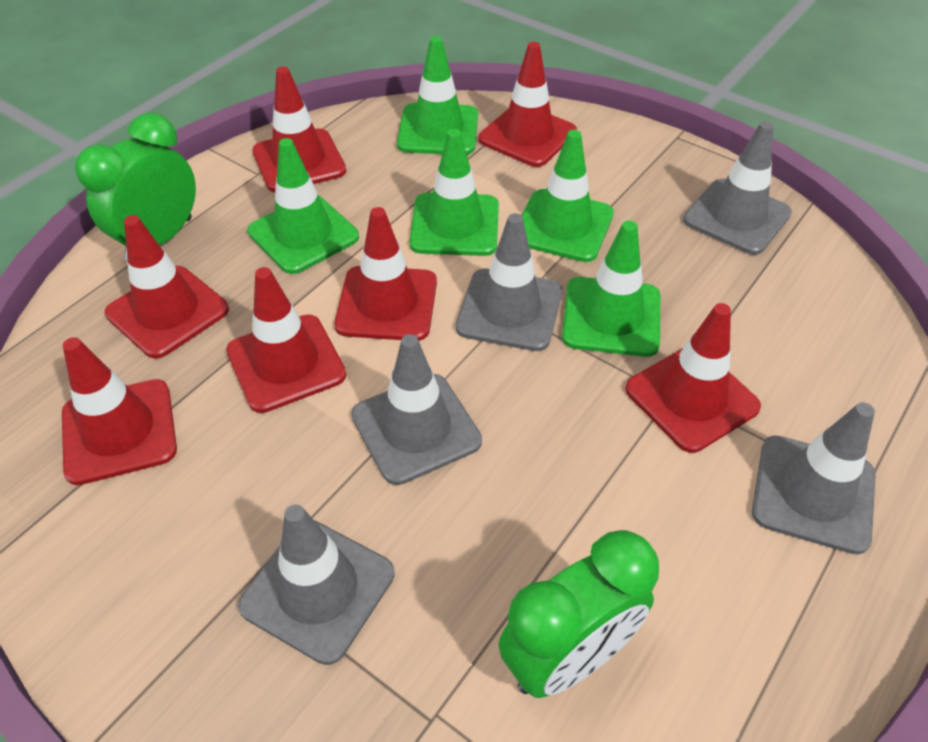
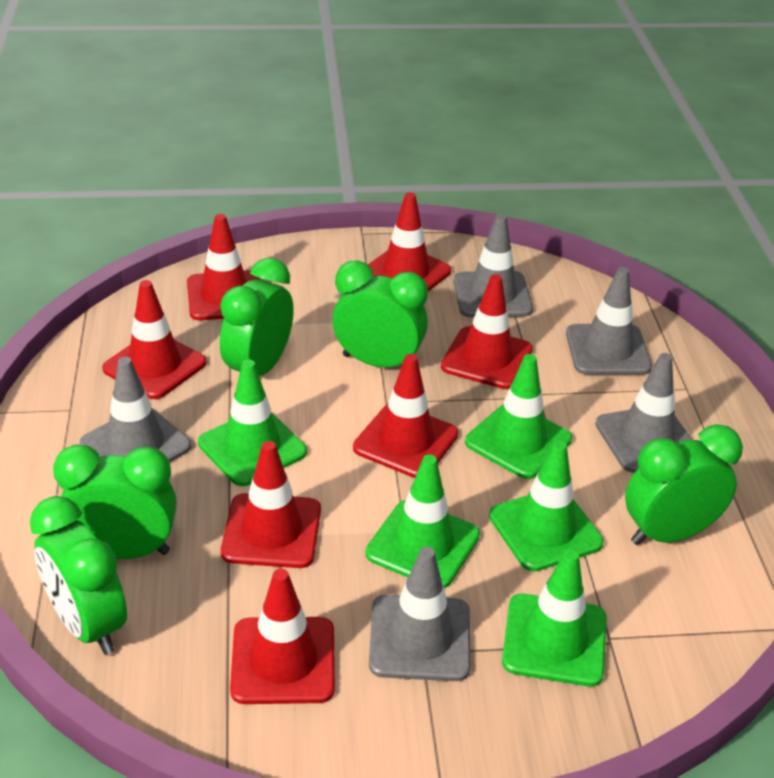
green clock: [75,113,196,260] [499,530,659,698] = 2 -> [30,496,127,655] [53,444,177,559] [220,258,294,376] [332,261,428,367] [625,424,743,545] = 5

